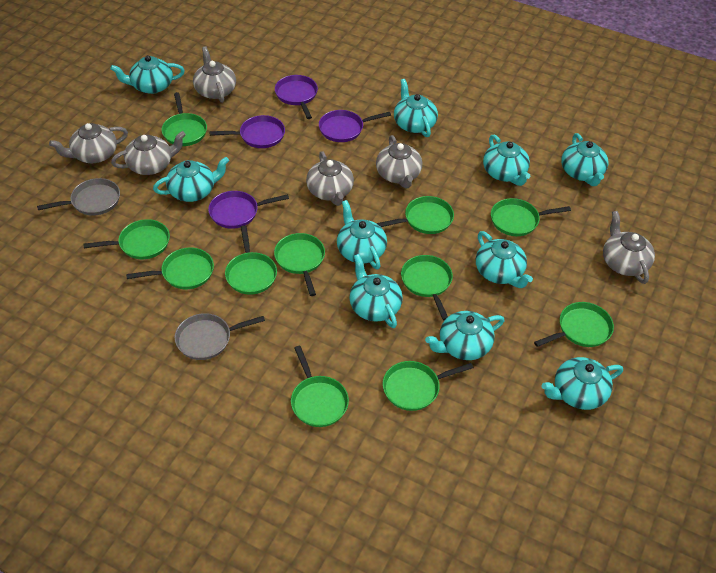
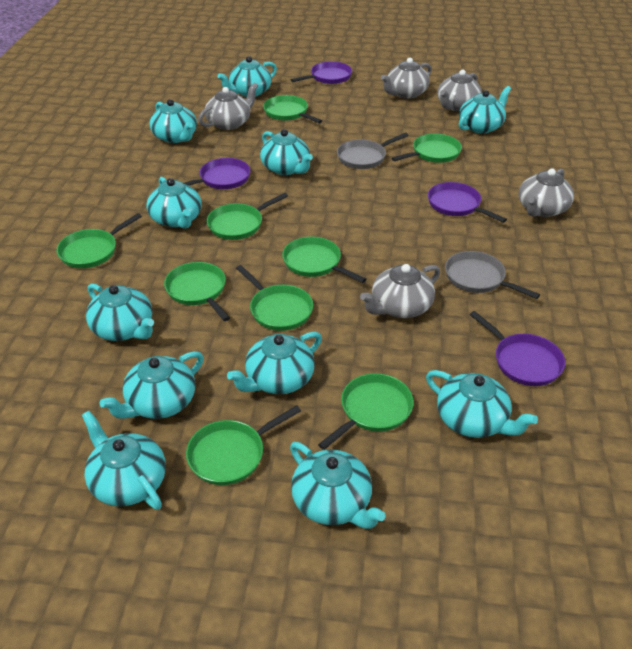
green pan: [83,219,170,259] [126,248,214,289] [161,92,207,146] [225,225,277,295] [274,233,325,296] [291,346,349,427] [376,196,454,234] [383,361,473,411] [401,255,453,321] [491,198,571,236] [534,302,614,347] = 11 -> [57,213,142,268] [164,262,230,321] [186,405,301,485] [207,193,288,240] [236,265,313,331] [263,95,322,123] [282,237,366,283] [318,373,414,450] [392,134,462,163] = 9
grey teapot: [49,123,128,163] [111,131,186,175] [193,46,236,103] [306,151,354,206] [376,135,422,189] [603,211,655,284] = 6 -> [198,82,258,130] [360,264,440,318] [381,58,432,99] [438,69,482,111] [519,168,574,217] = 5
turquoise teapot: [110,55,185,94] [153,157,229,202] [337,200,387,270] [349,254,403,328] [394,79,438,137] [425,311,505,360] [476,231,533,288] [483,135,530,186] [542,357,623,410] [561,133,608,186] = 10 -> [82,411,166,510] [86,283,154,341] [99,351,204,419] [147,177,202,229] [150,99,197,143] [217,56,277,97] [227,332,322,394] [260,129,313,175] [290,442,386,529] [426,370,538,438] [459,86,511,134] = 11

